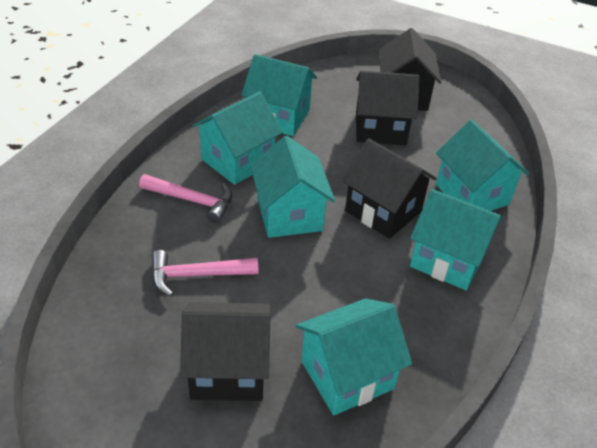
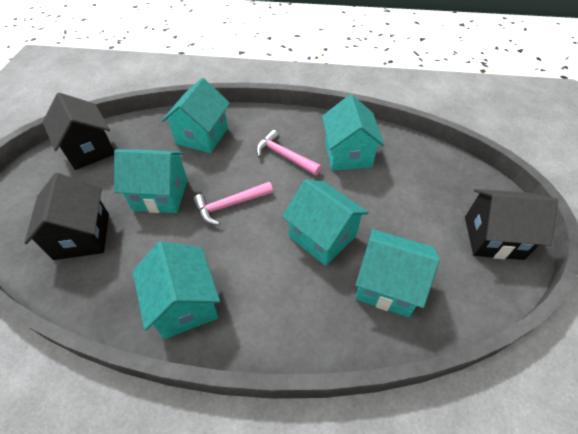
black house: [180,302,271,401] [342,138,437,239] [356,71,420,145] [379,28,441,111] = 4 -> [24,173,109,260] [43,93,114,170] [465,189,558,260] = 3

